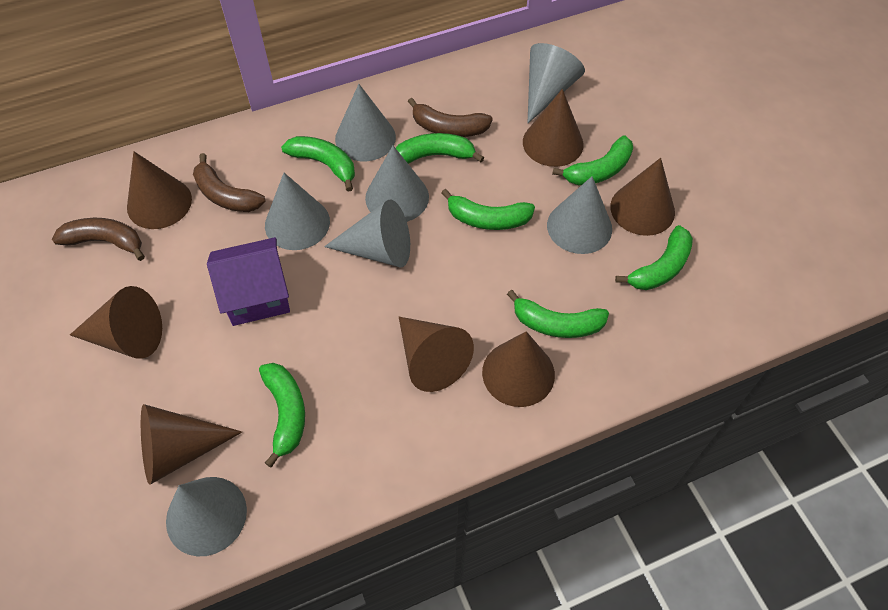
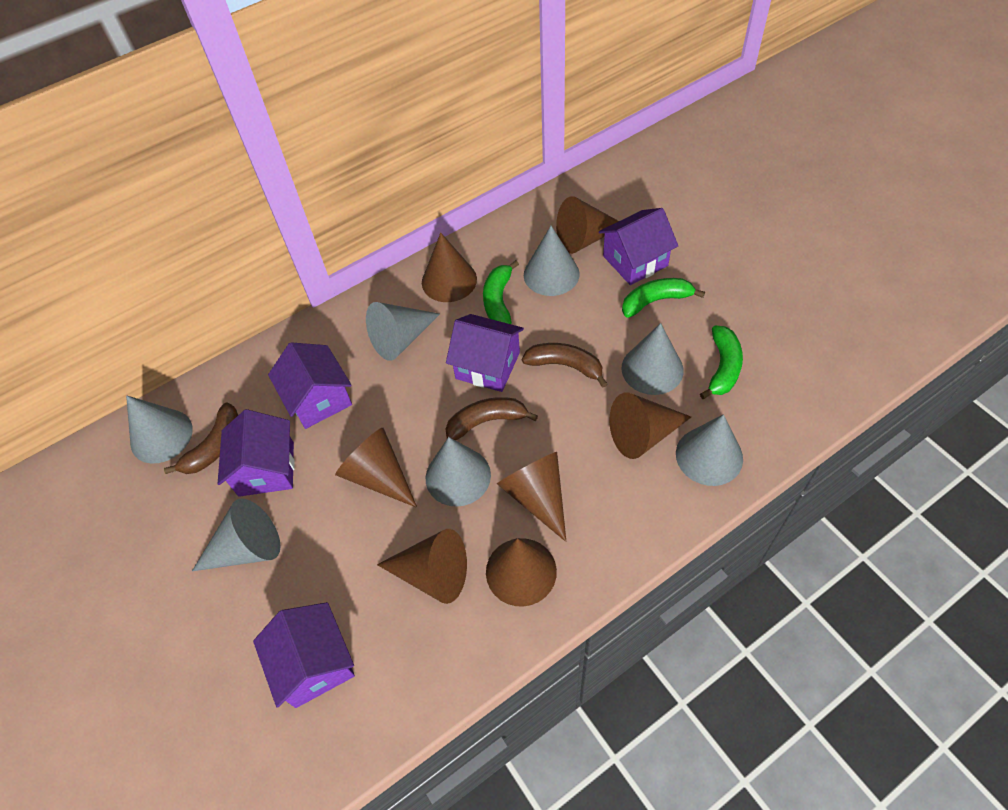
green banana: [259,363,305,468] [281,136,355,192] [396,133,484,164] [441,189,535,230] [507,290,609,338] [552,136,633,185] [615,225,693,290] = 7 -> [483,260,519,324] [622,278,705,318] [700,326,743,399] = 3
purple house: [207,237,290,326] = 1 -> [218,409,295,497] [253,602,355,708] [268,342,352,429] [446,314,524,392] [599,208,678,285] = 5

